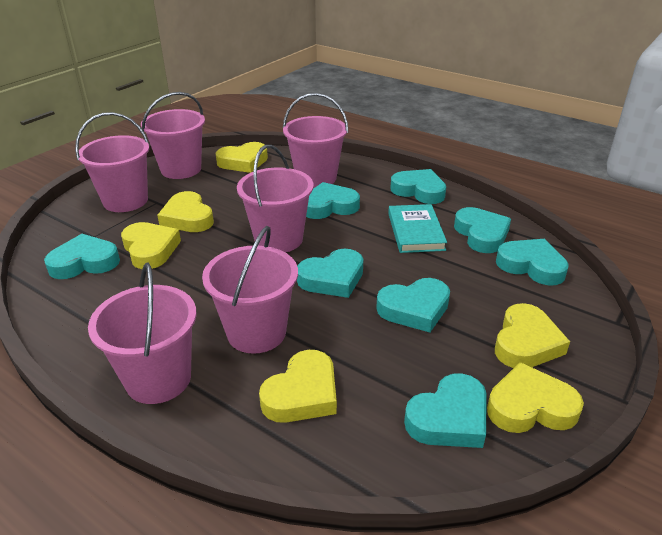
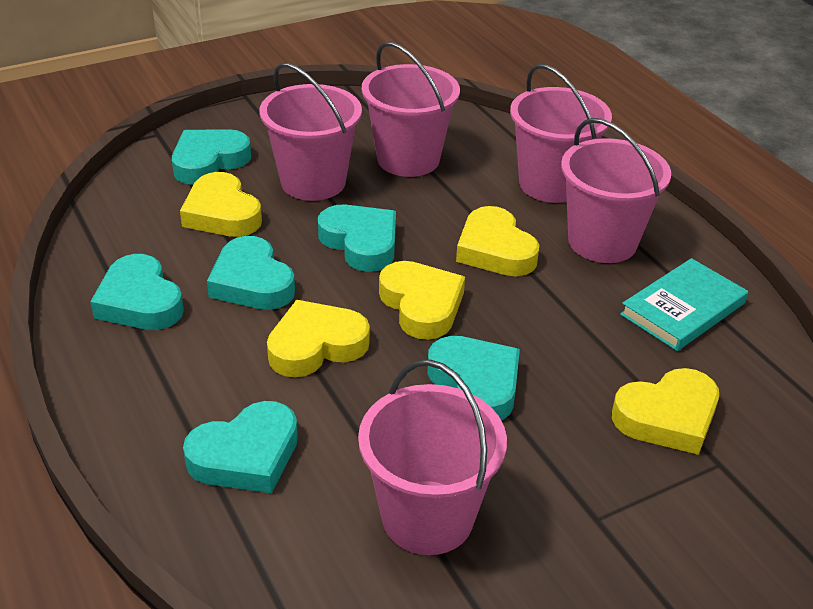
pink bucket: [75,112,149,212] [88,263,196,404] [141,92,205,179] [202,226,298,354] [237,145,314,253] [283,93,348,188] = 6 -> [259,63,362,201] [358,359,507,555] [362,42,460,177] [510,64,612,203] [561,118,671,263] = 5
turquoise heart: [44,234,120,279] [297,249,363,298] [306,182,360,219] [376,278,450,332] [391,169,446,204] [404,373,487,448] [454,207,511,253] [496,239,569,285] = 8 -> [90,254,184,330] [172,129,251,185] [183,401,298,493] [207,236,295,310] [318,205,396,272] [427,336,520,421] = 6
yellow heart: [121,222,181,269] [157,191,214,232] [216,142,268,173] [259,350,337,423] [487,362,584,433] [495,303,570,368] = 6 -> [180,172,262,237] [267,300,370,377] [379,261,465,340] [456,206,539,276] [612,368,719,455] = 5

